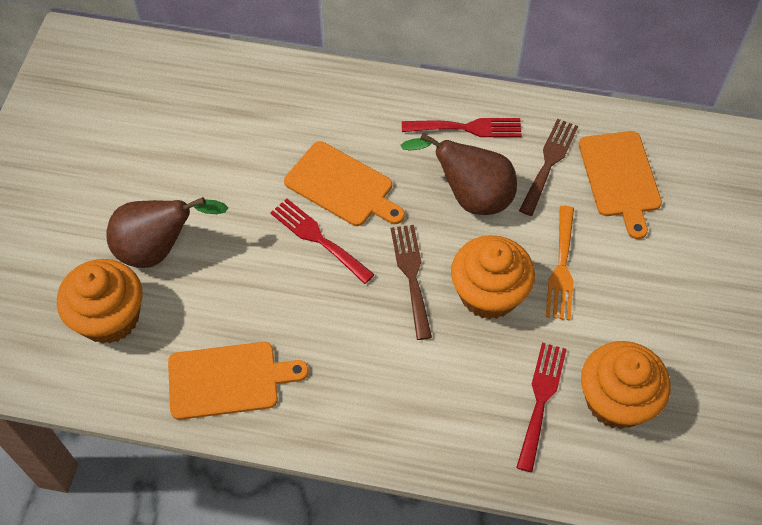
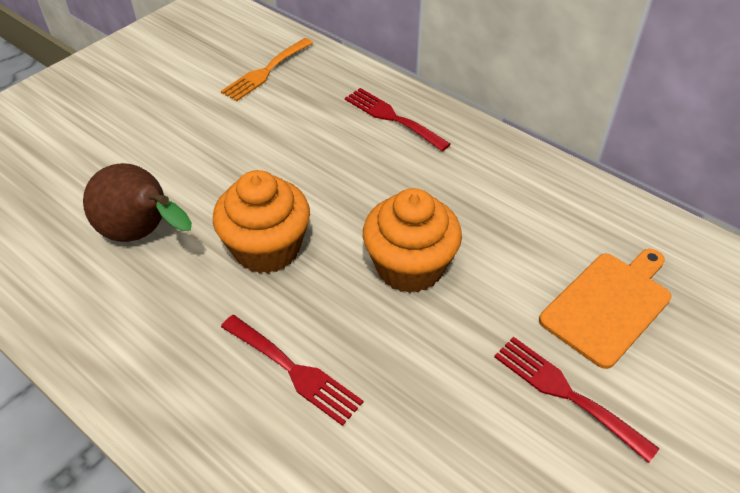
brown fork: [391,225,432,340] [519,119,578,216] = 2 -> none = 0
brown pear: [107,197,228,268] [400,133,517,215] = 2 -> [83,163,192,242] = 1
orange cupcake: [57,259,142,344] [451,235,535,320] [581,341,671,429] = 3 -> [213,170,310,274] [363,188,462,293] = 2
orange cutting board: [168,342,309,420] [284,141,405,226] [579,131,662,239] = 3 -> [539,249,672,369] = 1

